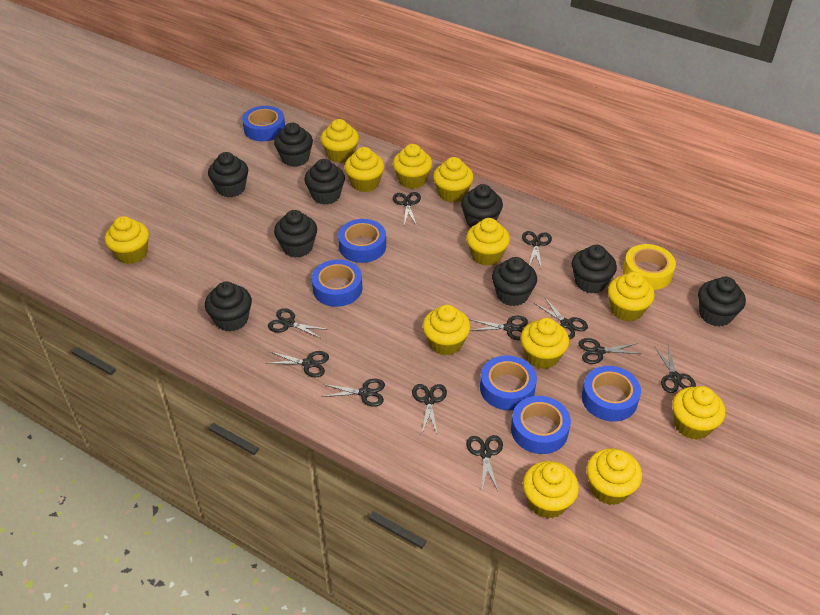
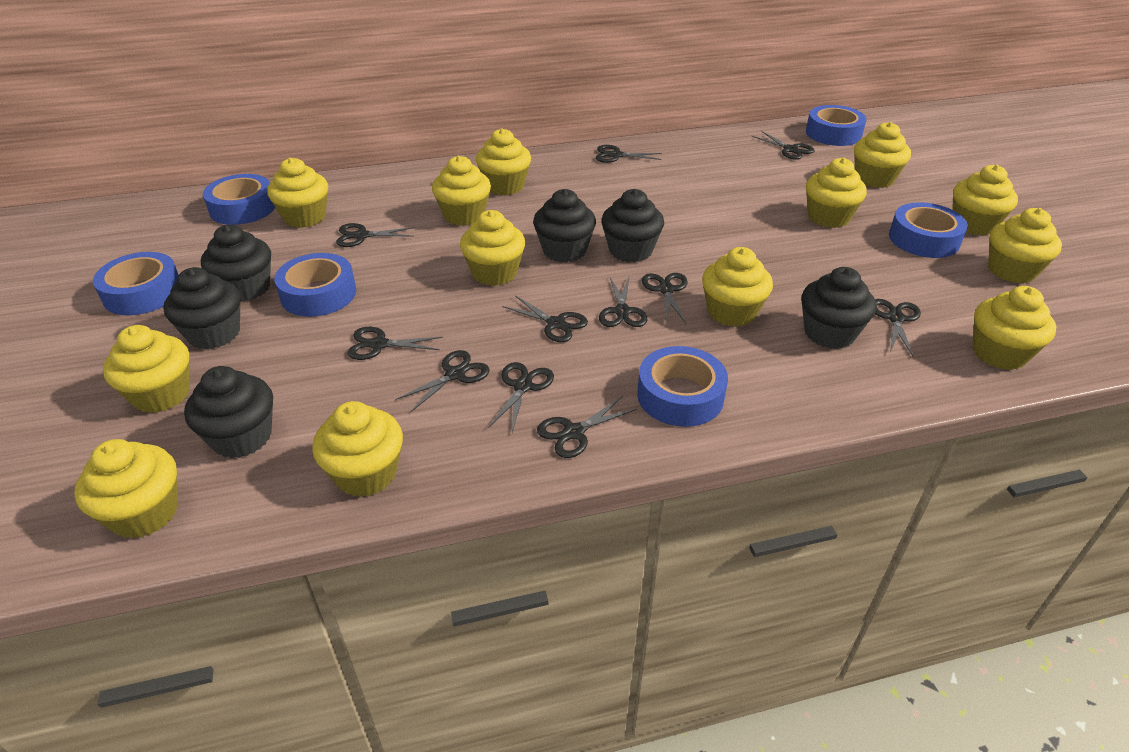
black cupcake: [205,282,252,332] [208,152,248,197] [274,123,313,167] [274,210,317,258] [304,159,345,205] [461,184,503,228] [492,257,537,306] [572,245,617,293] [698,277,746,327] = 9 -> [163,267,241,349] [184,366,273,458] [201,224,271,302] [533,189,596,263] [601,189,664,262] [802,267,876,349] = 6
yellow cupcake: [105,216,149,264] [321,119,359,163] [345,147,384,192] [393,144,432,189] [423,305,470,356] [433,157,473,203] [466,218,510,266] [521,318,569,369] [523,461,579,518] [586,448,642,505] [608,272,655,322] [672,386,725,440] = 12 -> [75,439,178,539] [103,325,190,413] [267,158,328,228] [312,401,403,497] [432,156,491,226] [460,210,525,286] [476,128,531,195] [702,247,773,327] [806,158,867,228] [854,122,911,188] [952,165,1018,236] [973,286,1056,370] [988,208,1062,283] = 13
yellow tape: [623,244,676,290] = 1 -> none = 0

